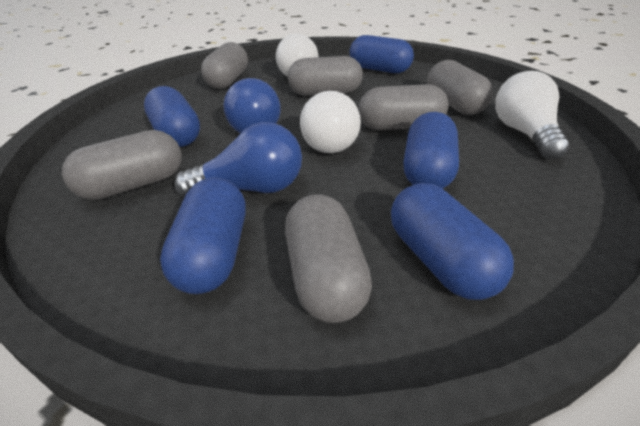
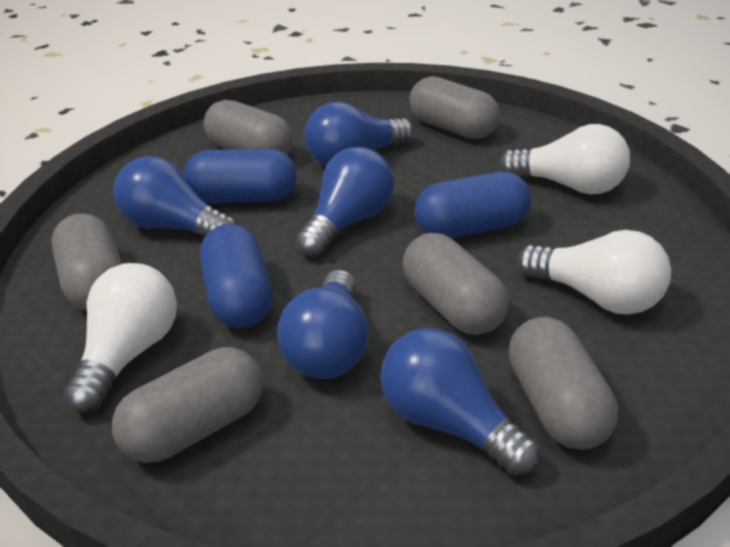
blue capsule: [144,86,200,147] [160,177,246,294] [350,35,414,73] [391,183,514,300] [404,112,459,189] = 5 -> [184,149,297,203] [200,224,272,328] [415,172,531,238] = 3
blue light bulb: [174,122,302,197] [223,78,281,133] = 2 -> [114,156,237,237] [277,270,369,379] [296,147,394,257] [304,102,413,166] [381,328,540,476] = 5

